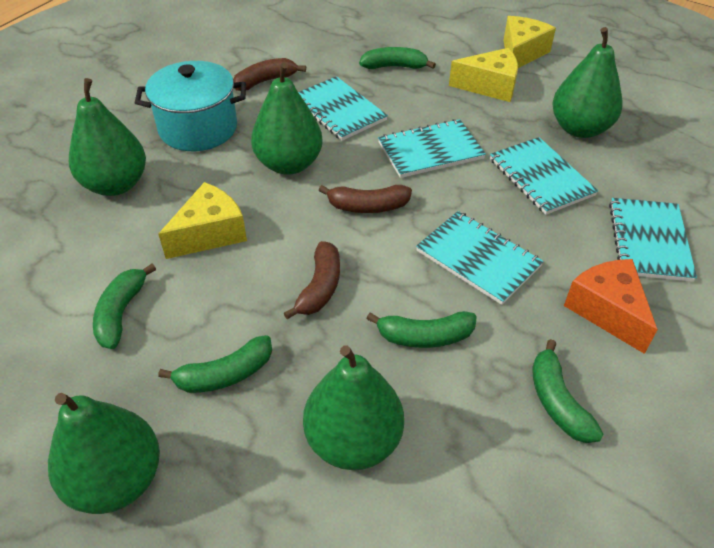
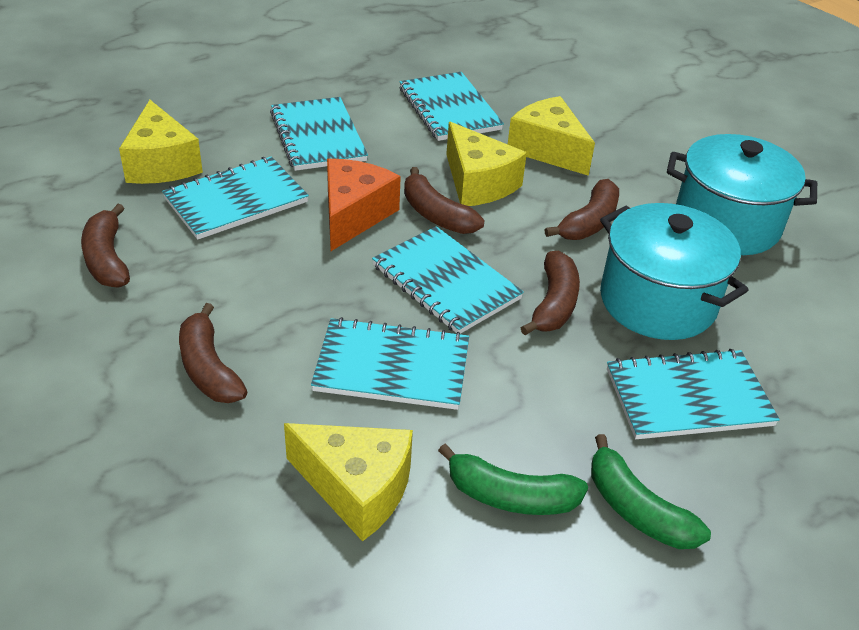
brown banana: [233,58,306,91] [284,241,340,320] [319,185,412,213] = 3 -> [81,204,130,288] [179,303,248,403] [404,167,484,234] [521,251,580,335] [544,179,619,240] = 5
green banana: [93,264,156,349] [158,335,272,393] [359,47,436,69] [366,311,477,348] [532,339,604,443] = 5 -> [438,443,588,515] [591,434,711,549] = 2
green pear: [48,393,160,514] [69,78,146,196] [251,62,323,175] [303,345,404,470] [552,27,622,138] = 5 -> none = 0
turquoise notebook: [298,76,388,141] [378,119,486,178] [416,211,544,305] [490,137,598,215] [609,198,697,282] = 5 -> [162,157,309,240] [270,97,368,171] [311,317,469,410] [372,226,524,334] [400,72,504,141] [607,349,780,439] = 6
turquoise pot: [135,61,246,151] = 1 -> [600,203,748,340] [667,134,817,255] = 2
yellow cheese: [158,182,247,259] [449,48,518,102] [503,16,556,68] = 3 -> [119,100,203,184] [284,423,413,542] [446,122,527,206] [508,96,595,176] = 4

